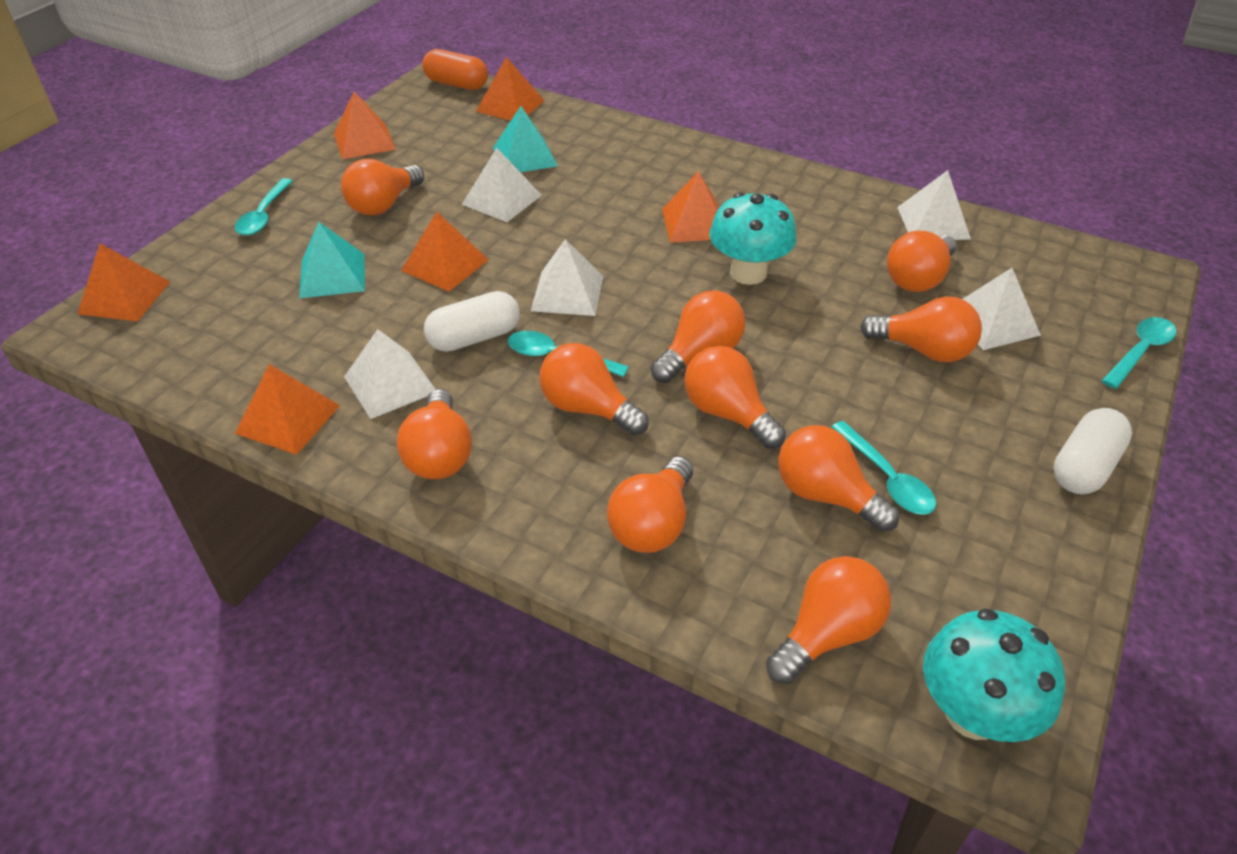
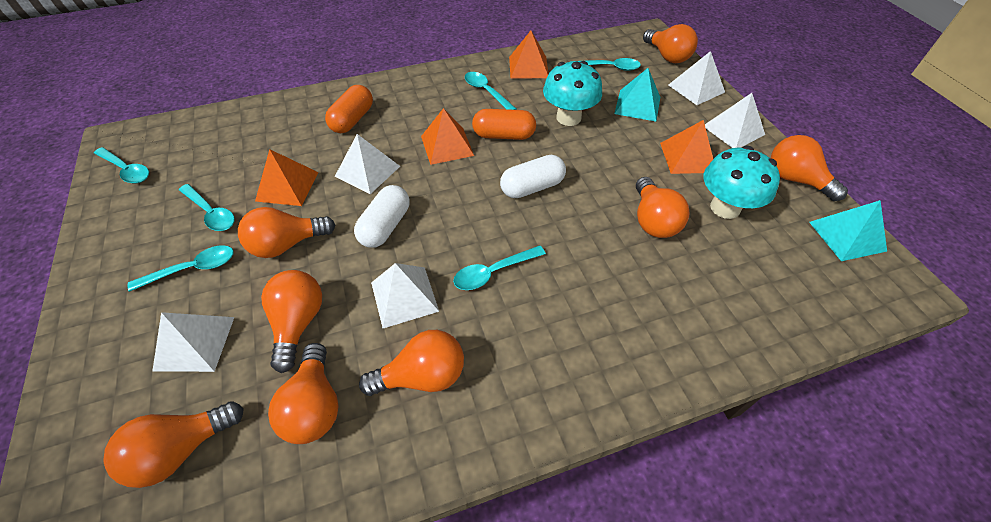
orange capsule: [422,49,488,90] = 1 -> [325,85,373,133] [472,109,536,140] = 2
orange light bulb: [341,159,424,215] [397,389,472,479] [540,343,649,436] [607,456,693,553] [651,290,745,383] [684,346,786,449] [766,556,891,684] [778,425,899,532] [860,297,982,362] [887,231,956,292] = 10 -> [103,401,244,488] [238,207,335,258] [261,270,322,373] [268,343,339,444] [359,330,464,396] [636,177,690,238] [643,24,698,63] [771,135,848,201] = 8
orange pyramid: [77,243,170,321] [235,364,340,455] [334,91,396,159] [401,212,489,292] [476,57,545,121] [662,171,720,243] = 6 -> [255,149,318,206] [421,108,474,165] [509,31,549,79] [660,120,713,174] = 4
turquoise spoon: [235,178,292,236] [508,331,629,377] [831,421,936,515] [1102,317,1176,389] = 4 -> [94,147,149,184] [128,245,234,292] [179,184,235,231] [453,246,546,290] [465,72,516,110] [570,58,641,71] = 6

